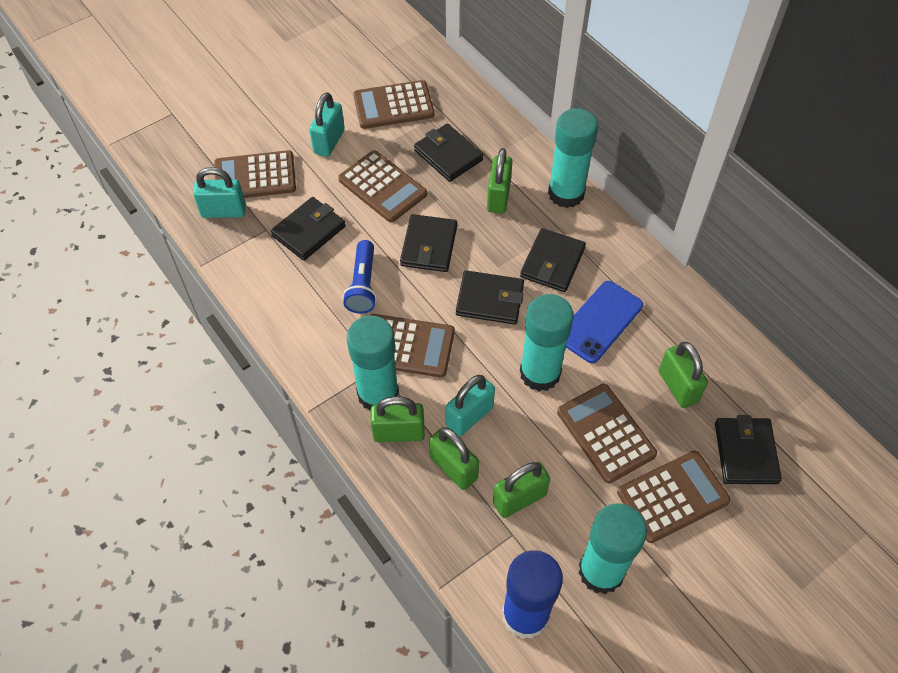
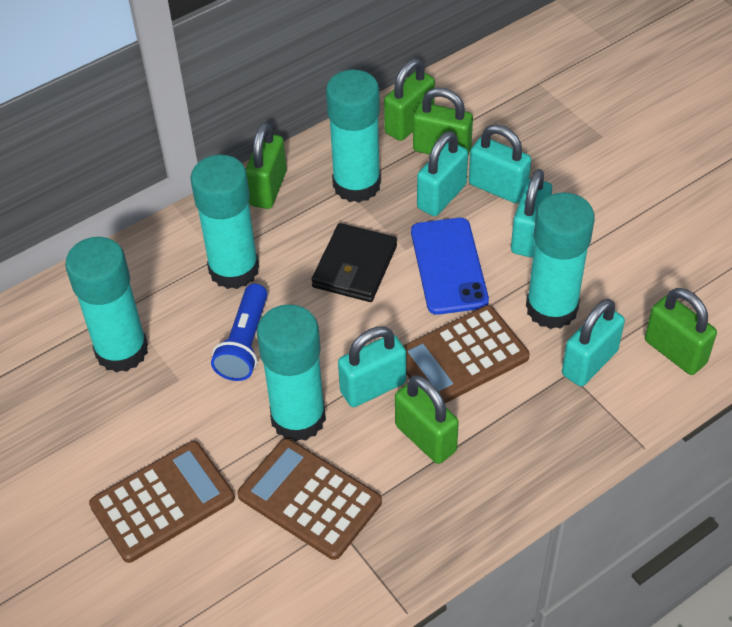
black wallet: [271,197,346,261] [400,214,457,272] [414,124,483,182] [456,270,524,325] [520,228,586,292] [715,415,782,484] = 6 -> [311,223,397,302] = 1
blue glue stick: [502,550,563,639] = 1 -> none = 0
brown calculator: [214,150,296,198] [338,150,427,223] [353,80,434,129] [370,314,455,377] [557,384,657,483] [617,451,730,543] = 6 -> [89,441,235,563] [237,438,382,560] [403,305,530,403] = 3
turquoise glue stick: [347,316,399,410] [520,294,574,391] [548,108,598,208] [579,503,647,594] = 4 -> [65,237,148,373] [190,155,259,289] [257,304,326,442] [326,70,381,203] [526,192,595,329] = 5
turquoise padlock: [193,167,246,218] [309,92,345,157] [445,375,495,437] = 3 -> [338,327,406,407] [417,131,468,216] [469,125,531,203] [511,169,552,257] [562,299,625,386] = 5

